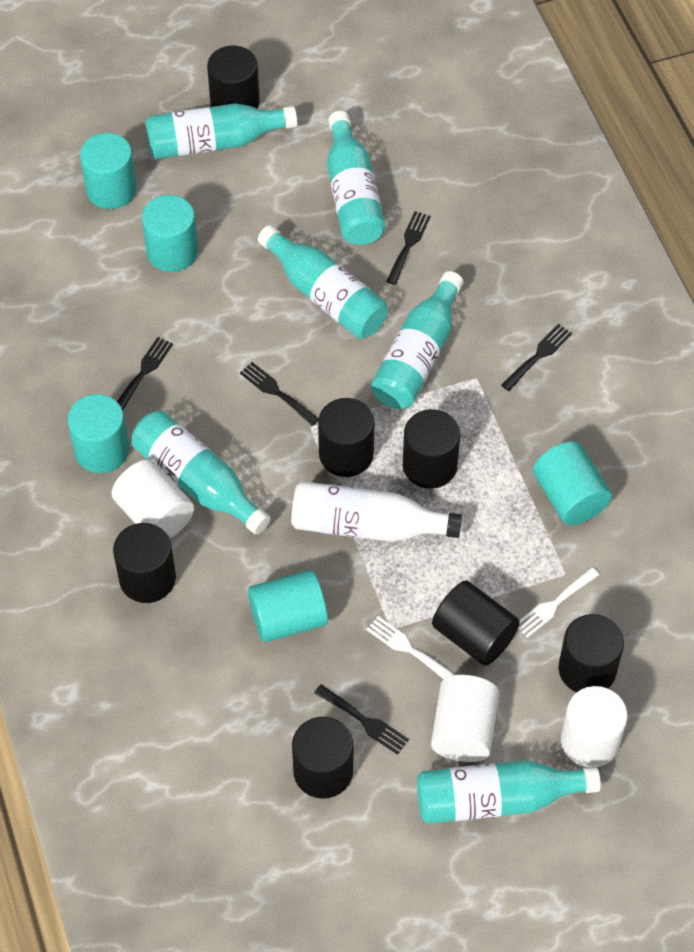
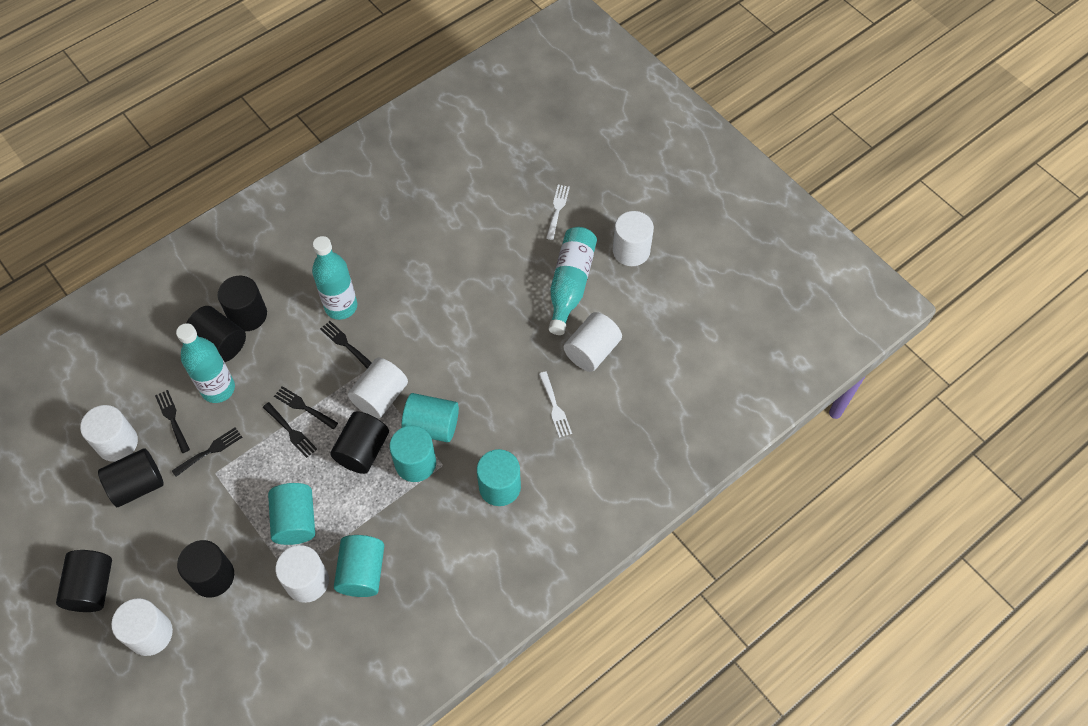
black cylinder: [113,523,176,603] [207,46,260,108] [292,717,353,799] [318,398,374,477] [403,409,460,489] [432,581,520,666] [559,614,624,692] = 7 -> [56,550,112,612] [98,448,164,507] [177,540,234,598] [186,306,246,362] [218,275,267,331] [330,411,389,474] = 6
turquoise bottle: [132,410,271,535] [145,103,297,159] [258,225,388,339] [327,111,385,245] [371,271,463,409] [417,760,601,824] = 6 -> [176,323,235,403] [312,236,357,320] [549,227,597,335] = 3
white bottle: [291,481,462,542] = 1 -> none = 0
white cylinder: [111,459,194,538] [431,675,499,762] [561,686,628,767] = 3 -> [80,405,138,462] [111,598,173,656] [275,545,329,603] [348,358,408,419] [564,312,622,372] [613,211,654,266] = 6

